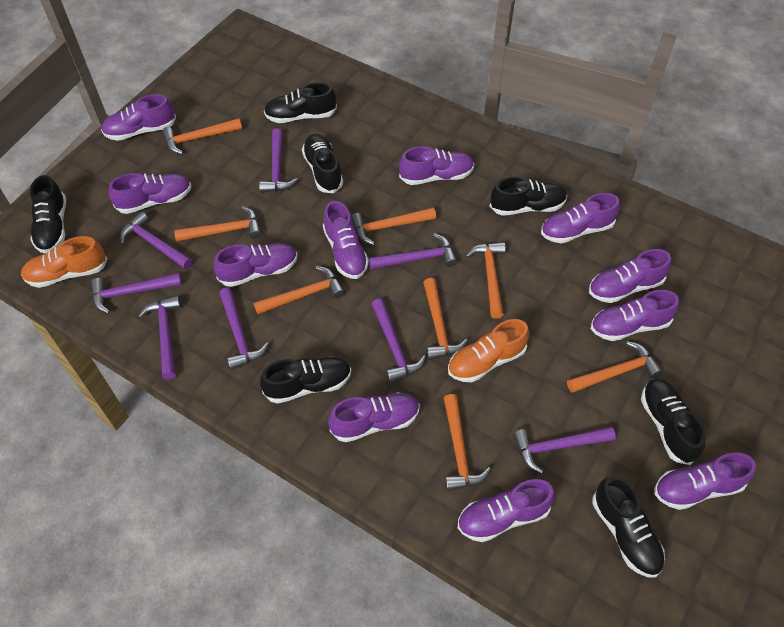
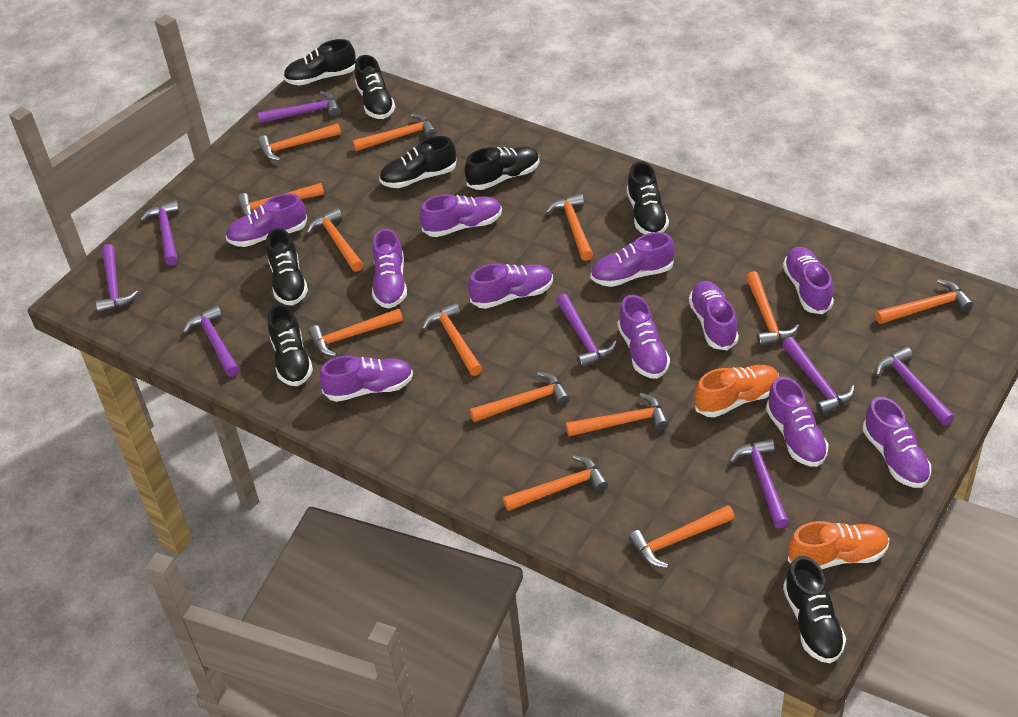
black shoe: [30,175,66,254] [260,357,351,404] [264,82,337,123] [302,134,343,193] [490,177,567,216] [592,476,665,577] [641,379,706,465] = 7 -> [266,228,308,306] [267,304,313,386] [283,39,356,85] [355,55,395,119] [379,136,457,188] [464,147,540,190] [627,161,669,234] [783,556,846,664] = 8
orange hammer: [162,118,242,154] [174,206,261,242] [254,266,345,315] [351,207,436,245] [423,278,468,360] [444,394,491,491] [466,242,506,319] [567,341,662,393] = 8 -> [237,183,324,216] [258,123,341,161] [306,208,363,272] [308,308,403,357] [353,113,436,151] [422,302,483,376] [470,372,570,422] [503,455,608,511] [545,193,593,261] [566,393,669,437] [628,505,735,568] [746,271,799,346] [875,279,973,324] = 13

